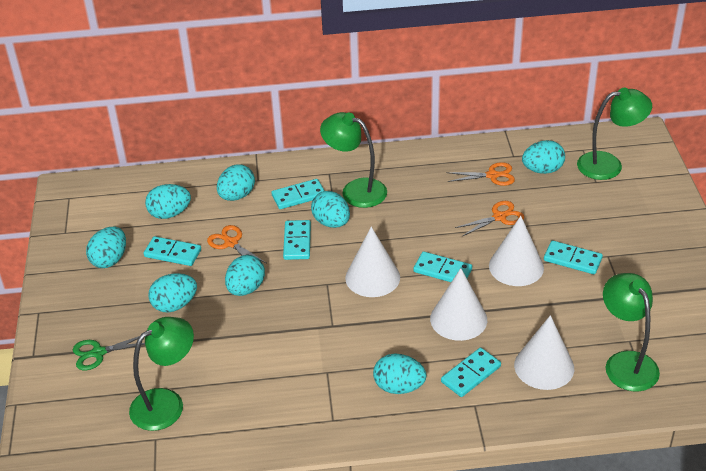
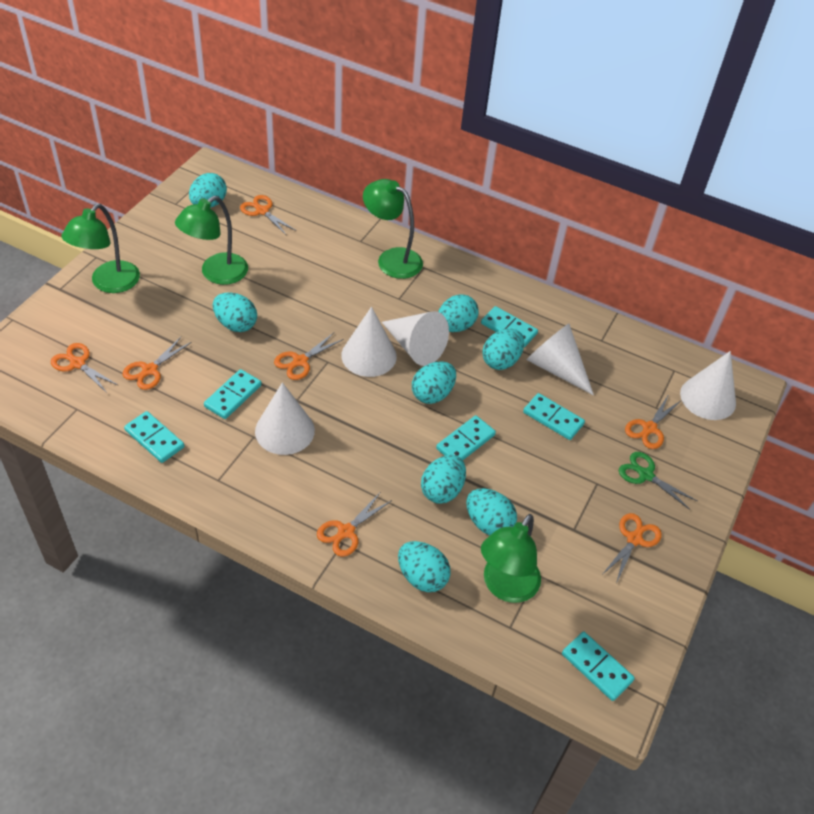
orange scissors: [207,225,266,263] [446,162,515,186] [455,201,524,236] = 3 -> [51,343,119,393] [123,337,192,390] [240,195,296,236] [274,333,343,380] [317,493,392,557] [602,513,662,583] [625,394,680,449] = 7
white cone: [345,227,400,297] [430,268,487,341] [489,216,544,286] [514,315,574,390] = 4 -> [255,382,315,455] [341,306,397,377] [382,311,449,366] [527,324,594,395] [680,351,736,420] = 5

